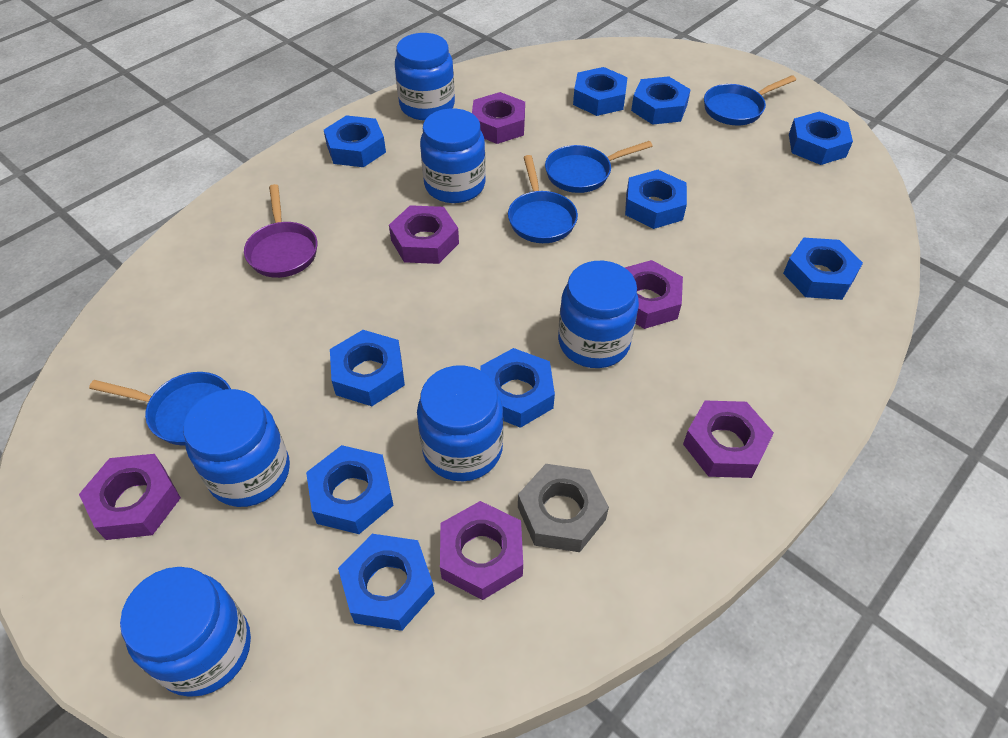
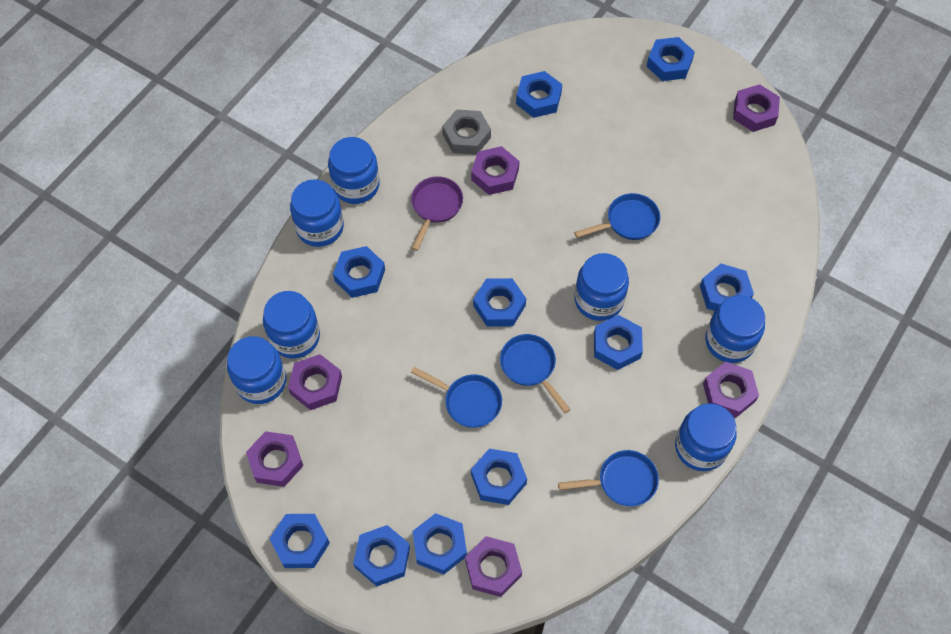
blue jar: [120,567,251,697] [183,389,290,507] [395,33,455,121] [417,365,504,481] [420,109,486,203] [558,261,639,368] = 6 -> [227,336,286,404] [263,291,320,359] [290,179,344,247] [328,137,380,204] [575,253,629,321] [675,403,737,471] [705,295,765,363] = 7

